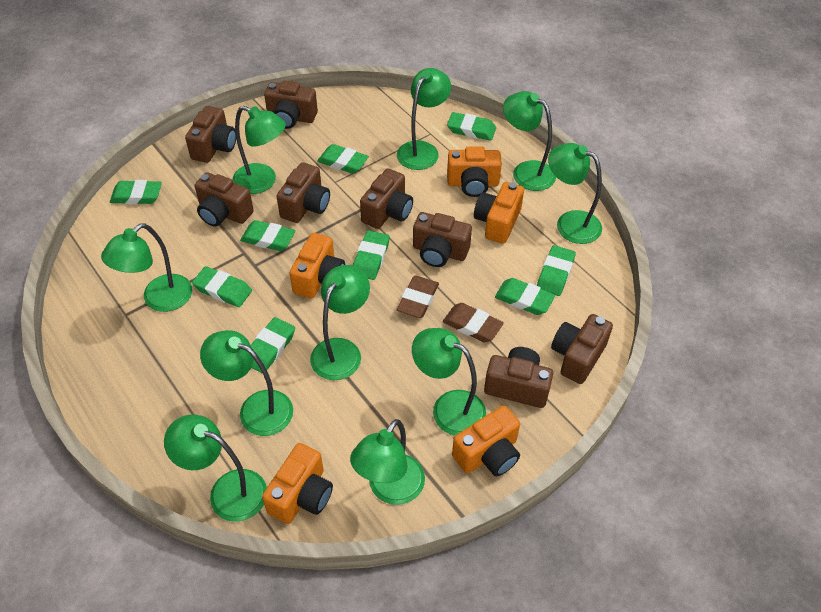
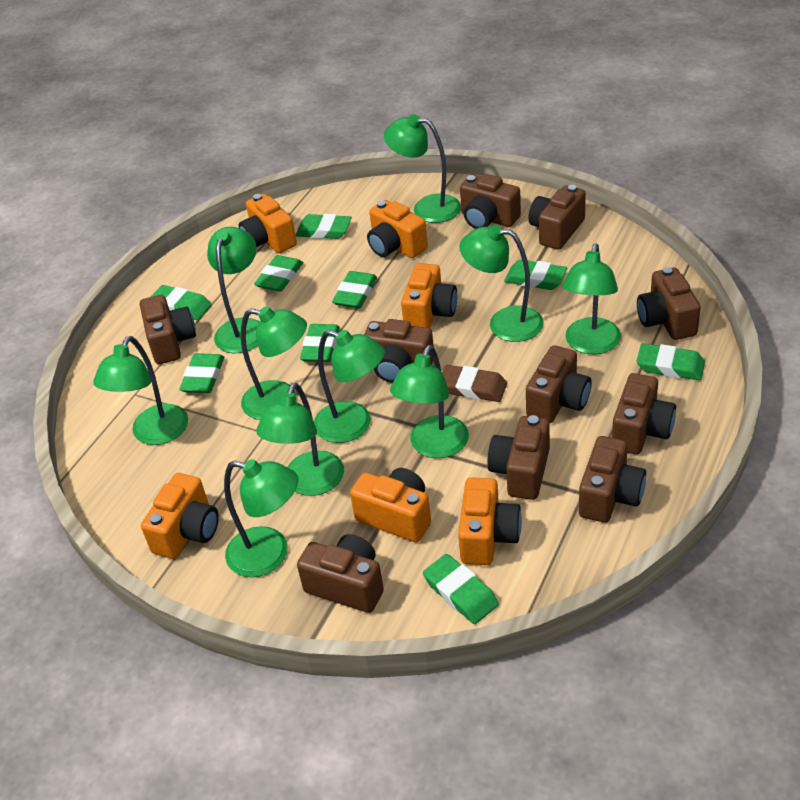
brown camera: [185,106,236,163] [195,172,254,227] [264,81,318,129] [276,162,330,223] [360,169,413,229] [413,212,472,267] [484,347,553,408] [551,314,613,384] = 8 -> [140,295,196,364] [297,534,384,613] [364,319,434,383] [460,174,521,229] [487,415,550,500] [526,345,592,423] [528,185,586,250] [579,436,646,523] [612,373,676,454] [637,267,701,340] = 10
brown eraser: [397,276,439,318] [443,303,504,342] = 2 -> [442,365,507,402] = 1
orange camera: [262,443,333,524] [290,233,345,299] [447,146,502,197] [452,405,520,476] [474,182,524,244] = 5 -> [141,473,219,559] [239,194,297,253] [350,468,431,542] [367,200,428,258] [401,263,457,328] [458,477,522,565] = 6

